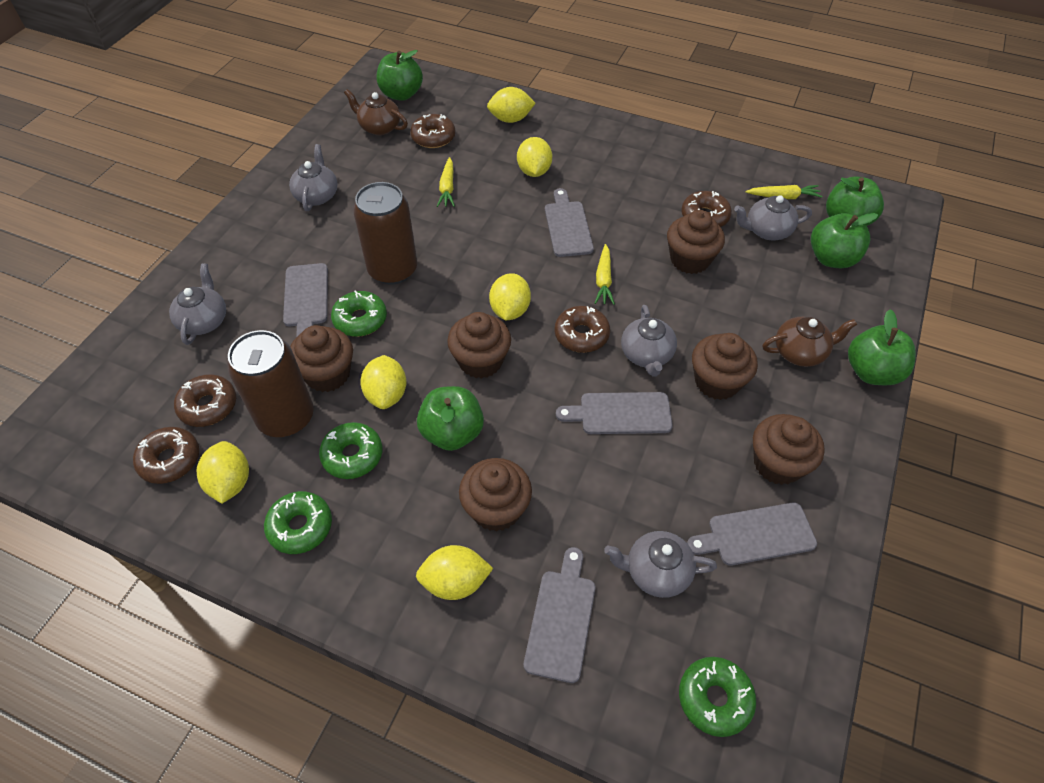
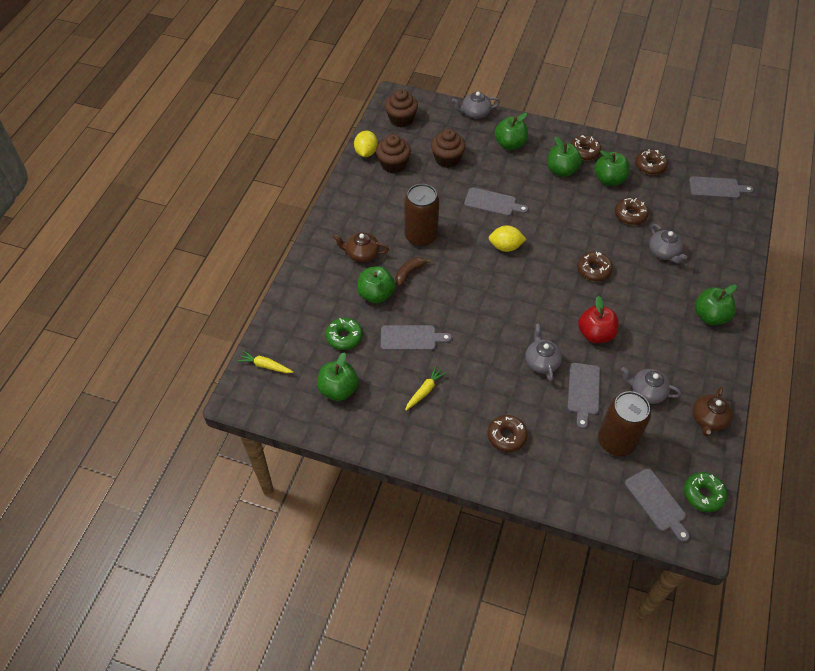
brown banana: none = 0 -> [395,257,431,286] = 1
brown cupcake: [290,325,353,392] [447,312,511,379] [459,458,532,532] [667,210,725,274] [692,333,758,400] [753,414,825,485] = 6 -> [376,134,411,173] [385,89,418,127] [431,129,466,168] = 3
green apple: [377,50,423,101] [417,386,484,451] [811,213,878,268] [826,176,884,226] [848,309,916,385] = 5 -> [317,353,359,401] [357,266,395,303] [494,113,528,150] [547,137,582,177] [594,150,630,186] [695,284,737,325] = 6
green donut: [264,491,332,554] [319,422,382,479] [331,290,387,337] [679,657,756,737] = 4 -> [326,318,363,350] [684,472,727,512] = 2
grey teapot: [169,263,226,345] [289,144,338,211] [604,531,717,598] [621,305,677,377] [734,195,812,240] = 5 -> [452,92,500,119] [525,324,562,382] [621,367,682,404] [649,224,687,264] = 4
red apple: none = 0 -> [578,296,618,343] = 1
yellow carrot: [437,157,455,207] [595,244,615,305] [746,185,822,199] = 3 -> [237,351,293,373] [405,366,447,411] = 2
yellow lemon: [197,441,249,503] [360,355,407,409] [416,545,493,600] [487,87,536,123] [489,273,531,320] [517,137,552,177] = 6 -> [354,131,378,157] [489,225,526,252] = 2

